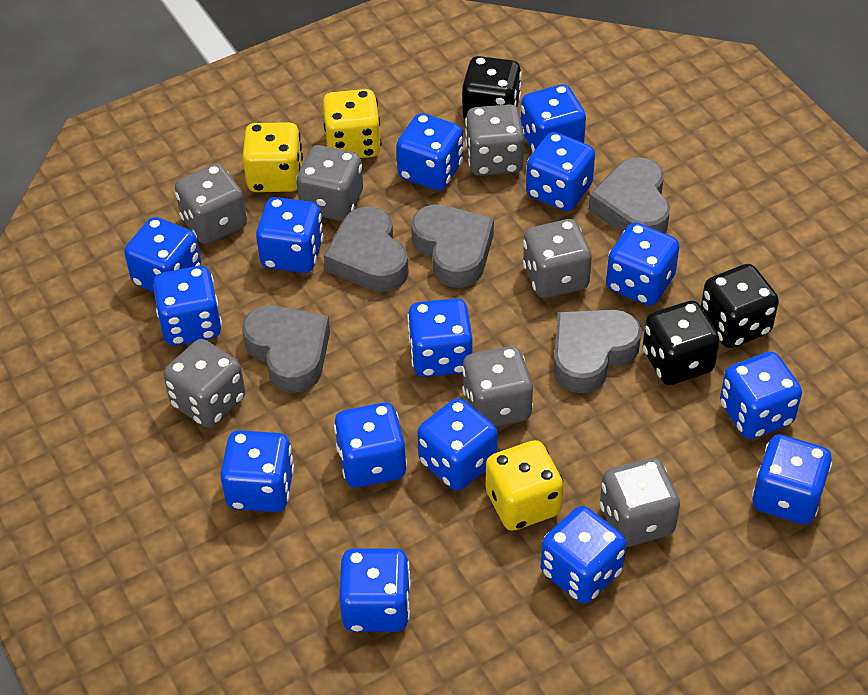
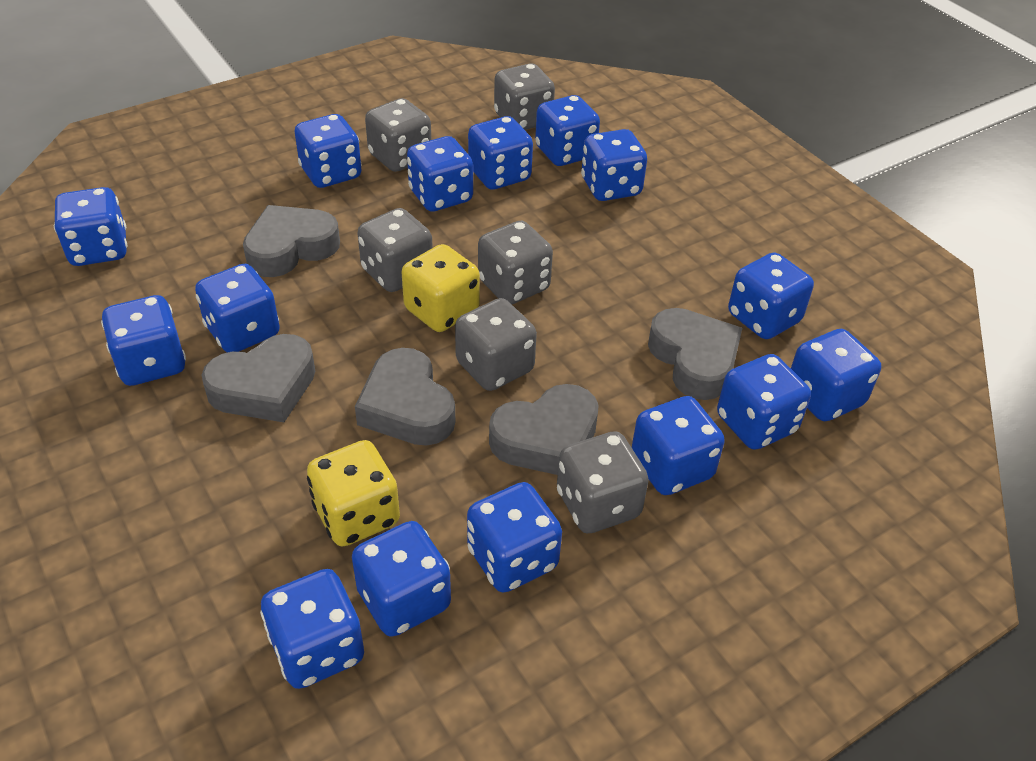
black dice: [462,56,522,120] [643,301,720,385] [701,264,779,348] = 3 -> none = 0
grey dice: [163,339,245,428] [175,164,247,244] [296,145,363,221] [462,346,533,427] [465,104,524,176] [523,219,592,298] [600,458,680,547] = 7 -> [357,208,433,292] [365,98,431,172] [455,298,537,391] [478,221,553,304] [494,64,555,130] [557,431,649,533] = 6
yellow dice: [243,122,303,192] [323,89,382,158] [486,440,563,531] = 3 -> [307,440,400,547] [402,244,480,332] = 2

